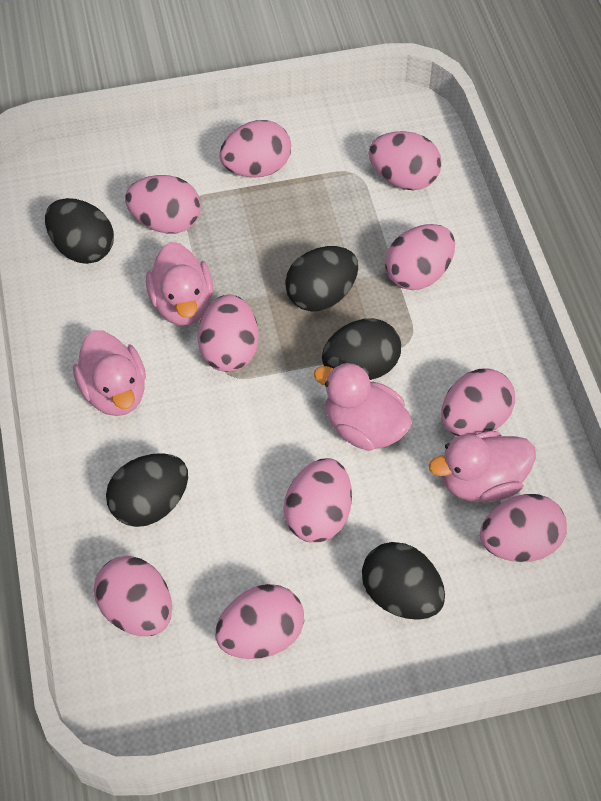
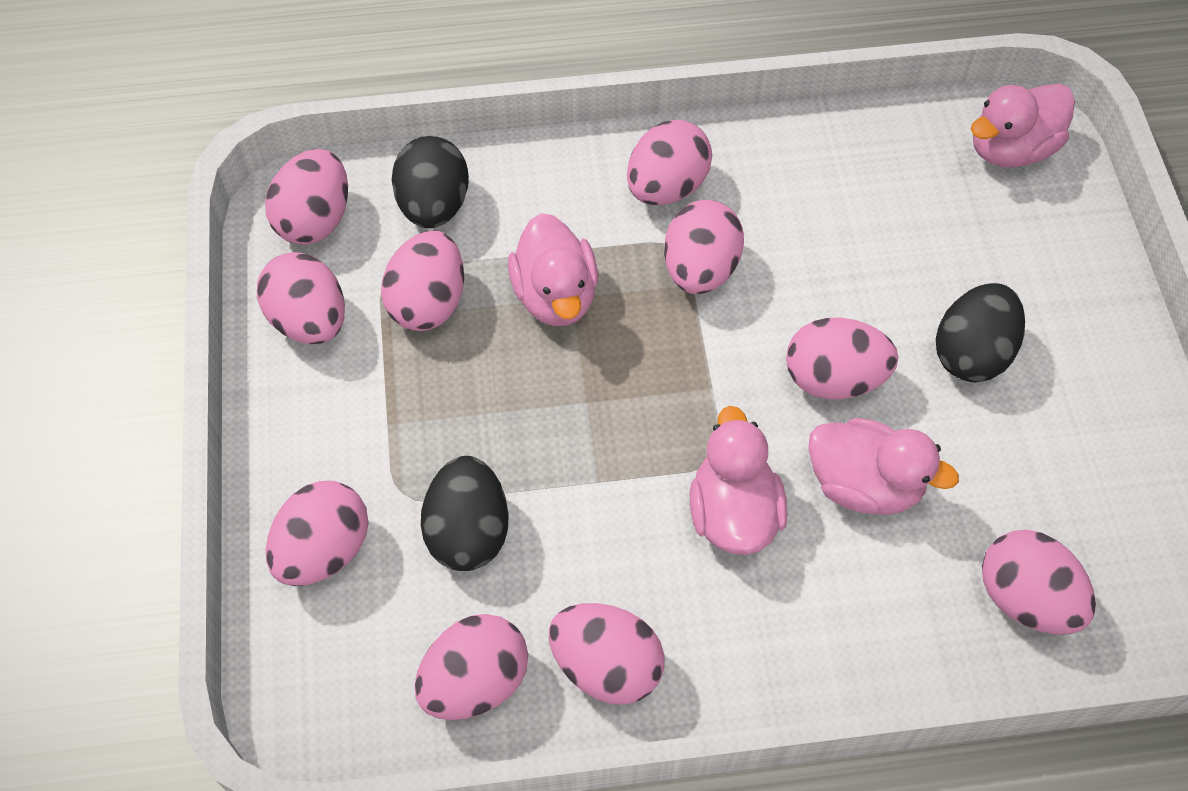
black egg: [45,198,114,264] [106,453,188,527] [285,246,358,311] [322,318,401,380] [362,542,445,620] = 5 -> [392,136,469,228] [421,456,509,571] [936,283,1025,382] = 3

